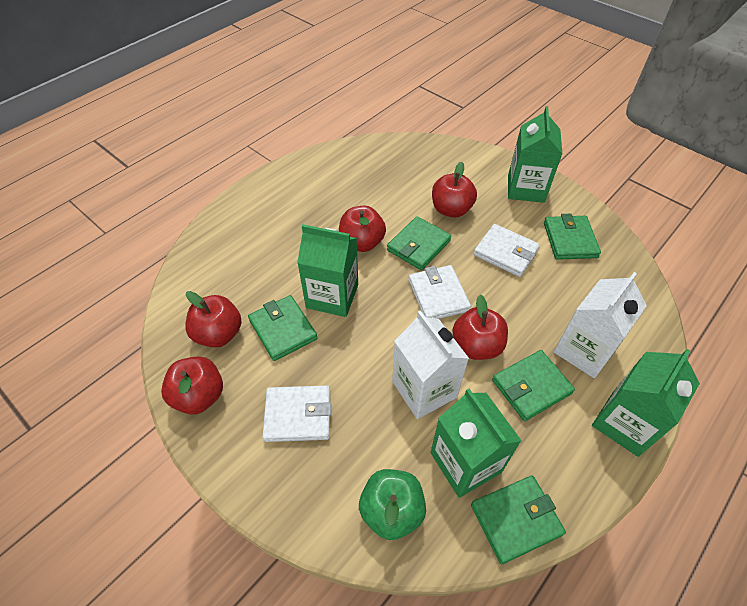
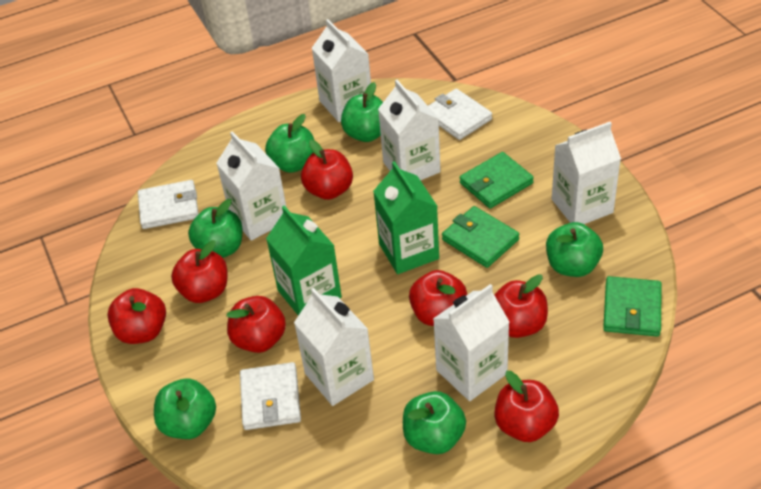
green apple: [359,469,426,540] = 1 -> [154,379,216,439] [188,199,242,258] [265,114,314,173] [341,82,383,142] [403,391,466,454] [546,222,603,277] = 6
green carton: [297,224,358,317] [430,389,522,498] [508,106,562,203] [592,349,700,457] = 4 -> [266,205,342,316] [373,161,439,274] = 2
green wallet: [248,295,317,361] [387,216,451,270] [471,476,566,564] [492,350,575,421] [544,214,601,260] = 5 -> [442,206,519,268] [460,152,534,209] [603,276,662,337] = 3
red apple: [161,357,223,415] [185,291,242,348] [339,206,386,252] [432,162,477,218] [453,295,508,360] = 5 -> [107,288,166,344] [171,240,227,303] [226,296,286,353] [301,140,353,200] [409,270,467,326] [494,274,548,338] [494,371,559,442] = 7
white carton: [392,310,469,419] [554,272,647,378] = 2 -> [216,131,287,241] [294,288,374,406] [312,19,371,122] [378,80,441,181] [433,284,509,401] [552,122,621,224] = 6

